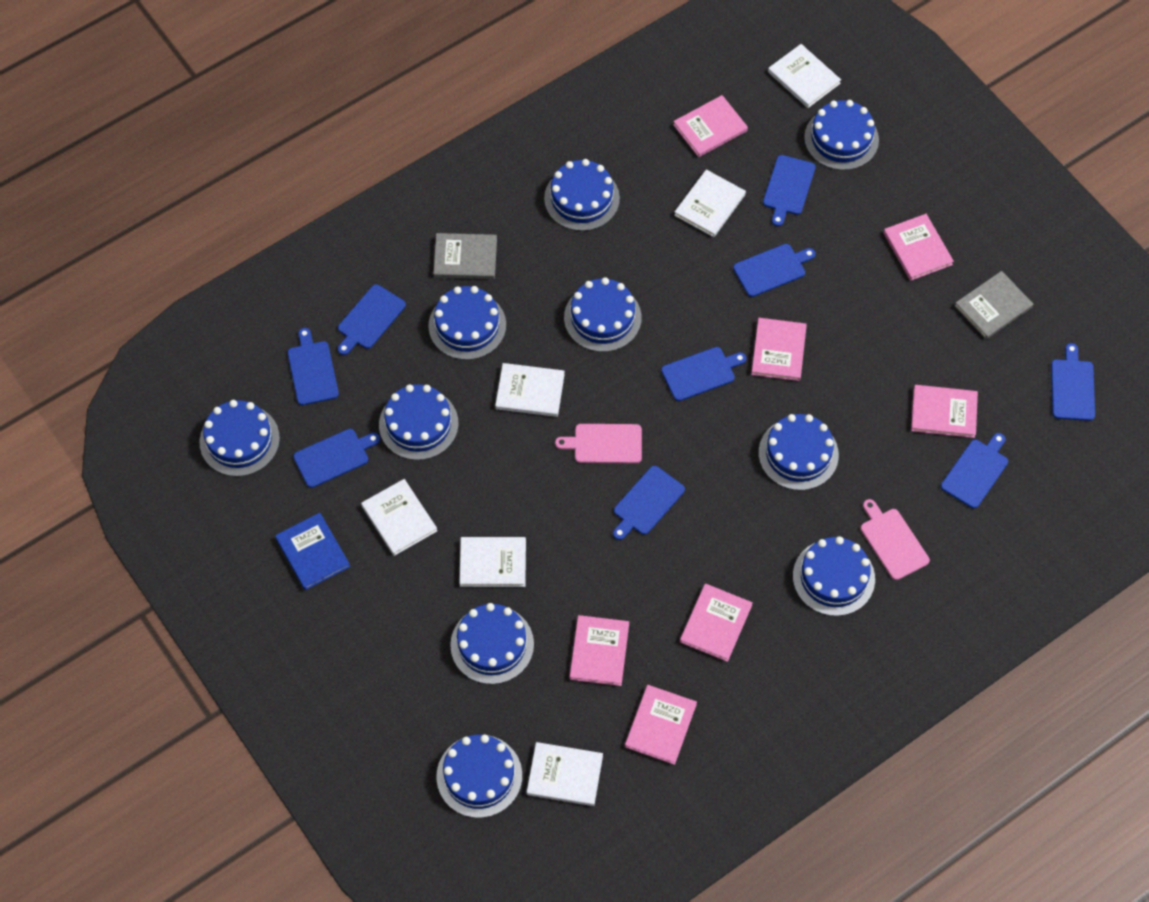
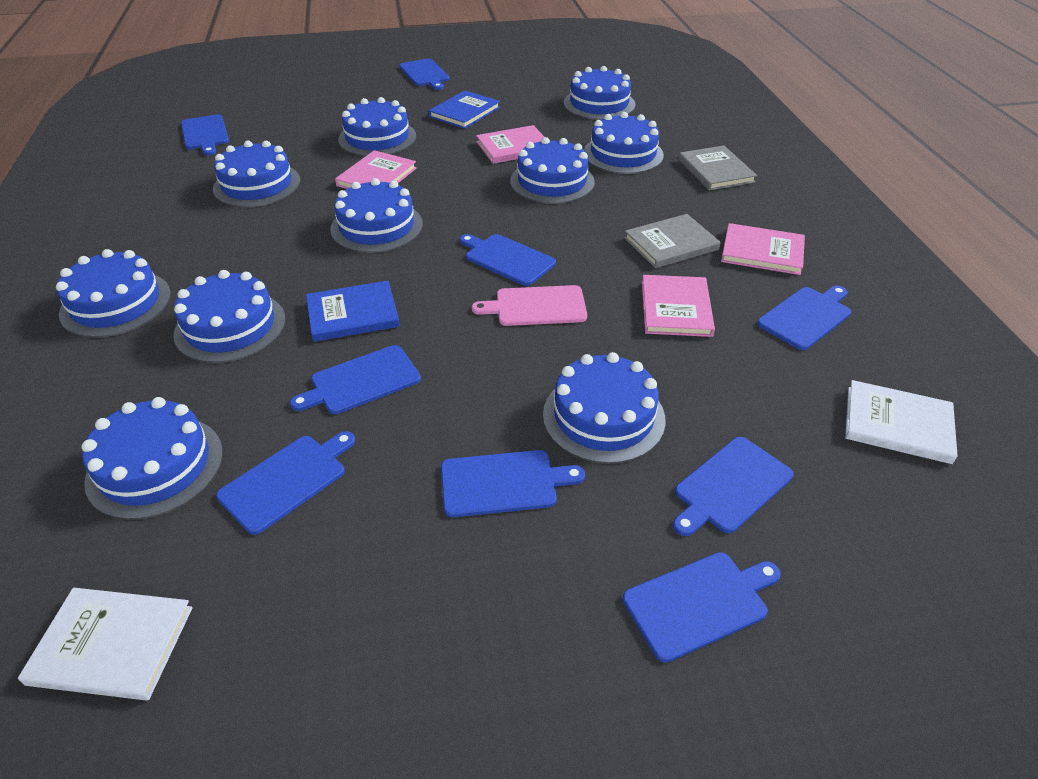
blue book: [275,513,350,590] = 1 -> [306,281,400,342] [429,91,500,129] = 2
pink book: [569,615,629,686] [625,685,697,765] [673,95,748,157] [680,583,753,662] [751,318,807,381] [883,214,954,281] [911,385,978,438] = 7 -> [335,150,417,189] [476,125,544,164] [642,275,715,337] [721,223,805,275] = 4
pink cutting board: [555,424,642,463] [861,499,930,580] = 2 -> [472,285,587,326] = 1
white book: [361,479,437,556] [459,537,526,587] [495,363,565,417] [527,742,603,806] [674,170,746,237] [768,44,841,108] = 6 -> [18,588,193,700] [845,380,958,464] = 2

